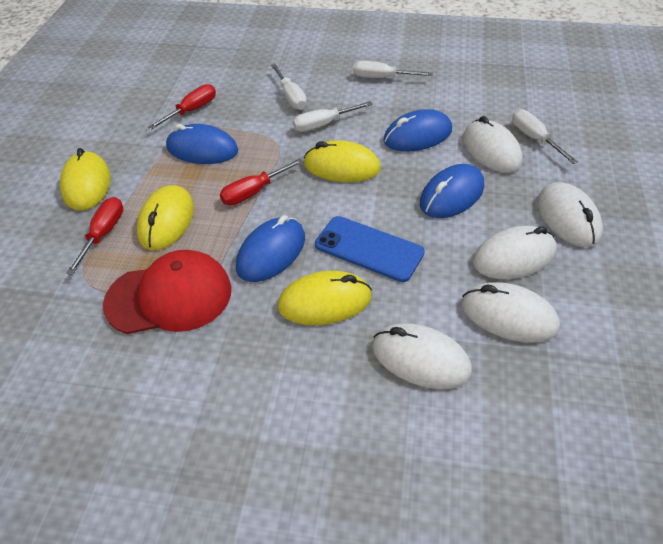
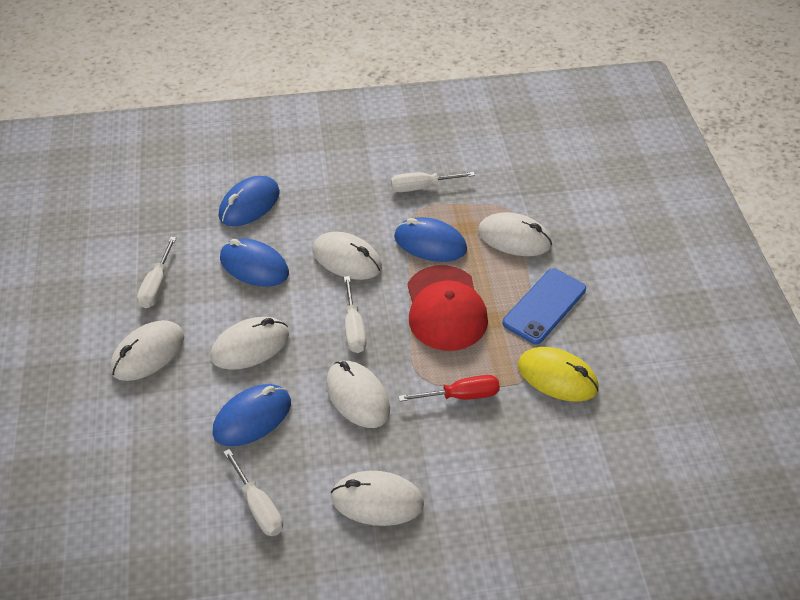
red screwdriver: [66,197,123,275] [148,84,216,129] [220,159,303,205] = 3 -> [398,375,500,401] = 1
white mouse: [372,323,472,389] [461,282,560,343] [463,116,523,173] [473,226,556,279] [537,182,603,247] = 5 -> [110,320,184,381] [210,317,289,370] [313,232,382,280] [326,361,390,428] [331,471,424,526] [478,212,552,256] = 6
yellow mouse: [60,148,111,210] [137,185,194,250] [278,271,372,325] [304,140,381,182] = 4 -> [518,347,599,402] = 1

